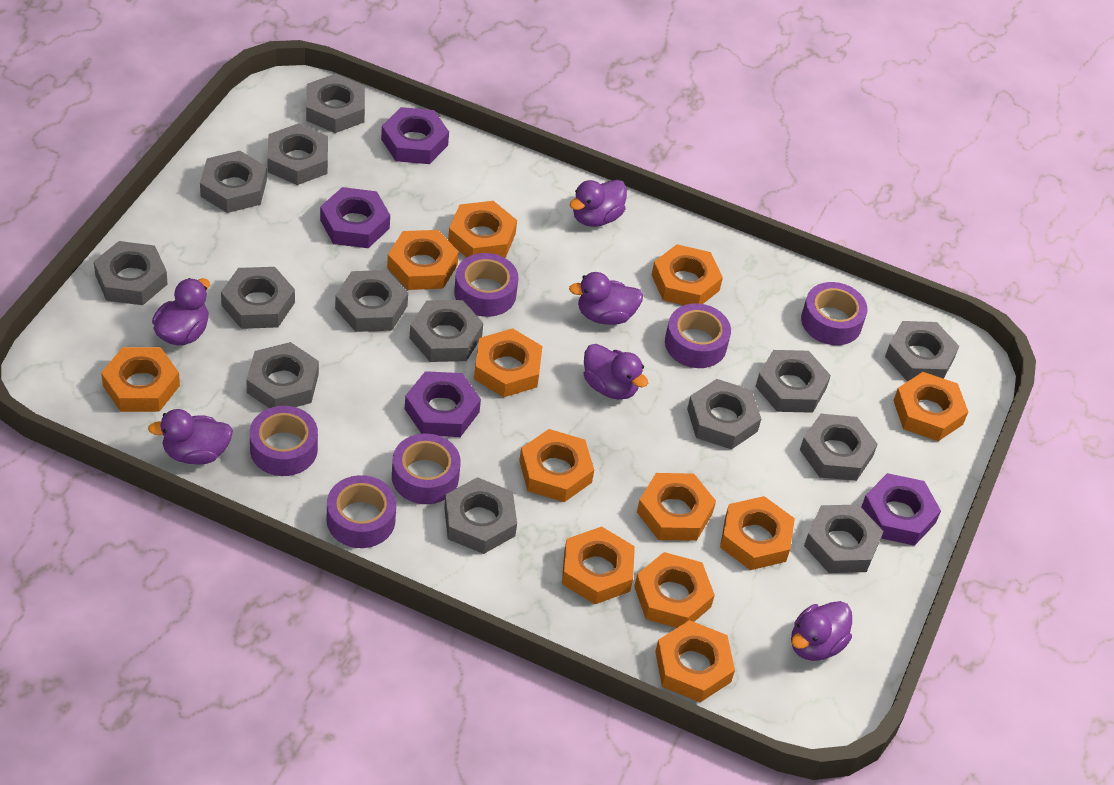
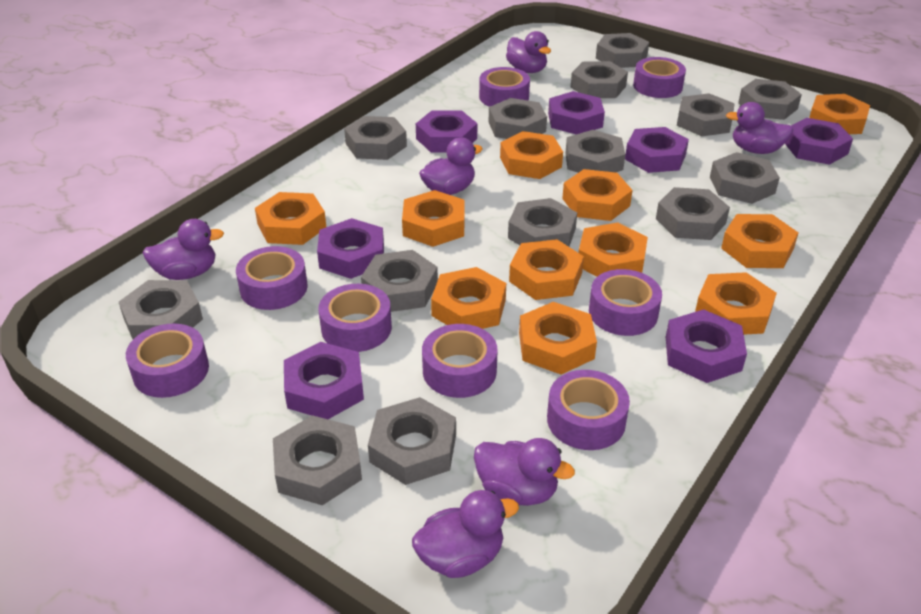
orange nut: [101,347,180,412] [387,230,459,290] [448,201,517,258] [474,328,542,397] [519,429,594,502] [562,526,635,604] [634,552,715,628] [637,473,716,541] [652,244,723,305] [655,620,735,702] [720,496,795,570] [893,372,968,441] = 12 -> [255,192,326,245] [402,190,465,247] [431,267,506,329] [500,131,563,179] [509,239,584,300] [519,302,597,375] [562,169,632,221] [578,222,648,277] [695,272,777,335] [721,214,798,268] [809,94,870,134] = 11
purple nut: [320,187,390,248] [381,107,449,164] [405,371,481,437] [861,473,941,546] = 4 -> [284,342,364,419] [317,218,384,279] [416,110,477,153] [548,91,605,134] [625,127,689,173] [666,309,747,383] [785,118,853,165] = 7
purple tape: [250,406,318,476] [326,475,396,548] [392,433,461,504] [454,253,519,317] [665,304,731,368] [801,282,867,345] = 6 -> [126,324,209,398] [236,246,308,310] [318,284,392,352] [422,324,497,398] [479,67,530,107] [547,370,630,450] [589,269,662,336] [633,57,686,98] = 8

